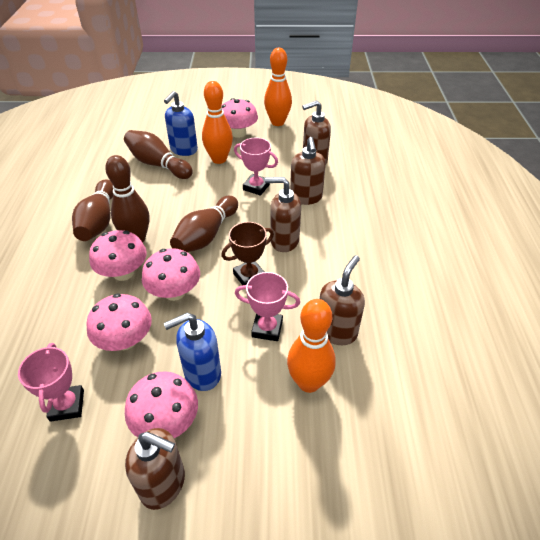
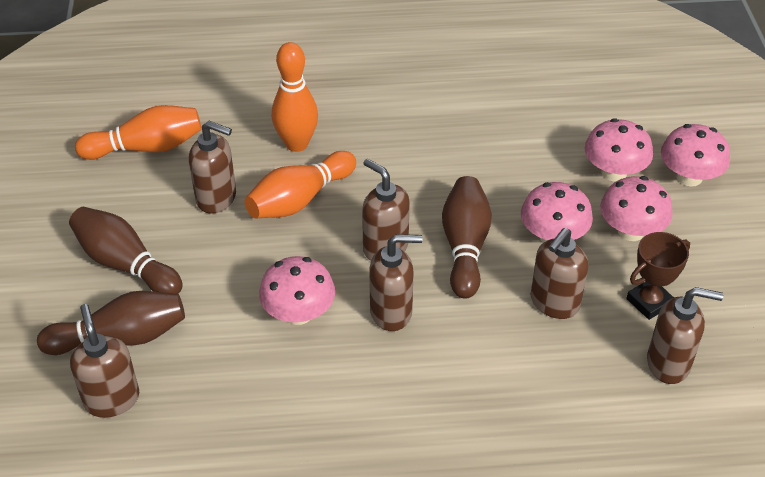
blue soap dispenser: [164,91,198,156] [164,313,221,391] = 2 -> none = 0
brown bowling pin: [72,179,113,241] [105,155,150,243] [124,130,193,179] [170,196,238,252] = 4 -> [37,291,185,355] [69,207,182,294] [442,176,492,299] = 3
brown soap dispenser: [125,428,185,510] [265,177,301,252] [290,137,326,205] [302,100,331,164] [320,255,365,345] = 5 -> [70,304,139,418] [189,121,236,214] [362,158,410,261] [369,234,422,331] [531,228,588,319] [647,287,724,384] = 6
pink trophy: [18,343,84,422] [234,138,278,196] [235,272,300,341] = 3 -> none = 0

